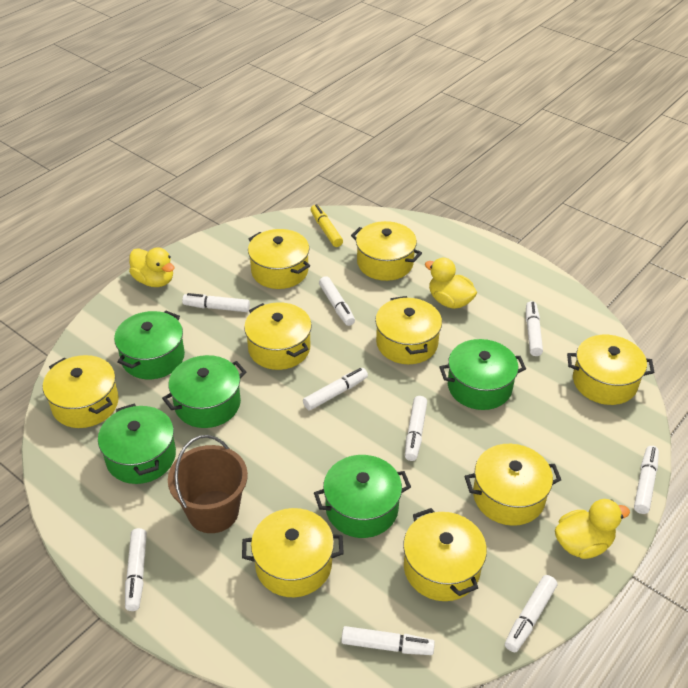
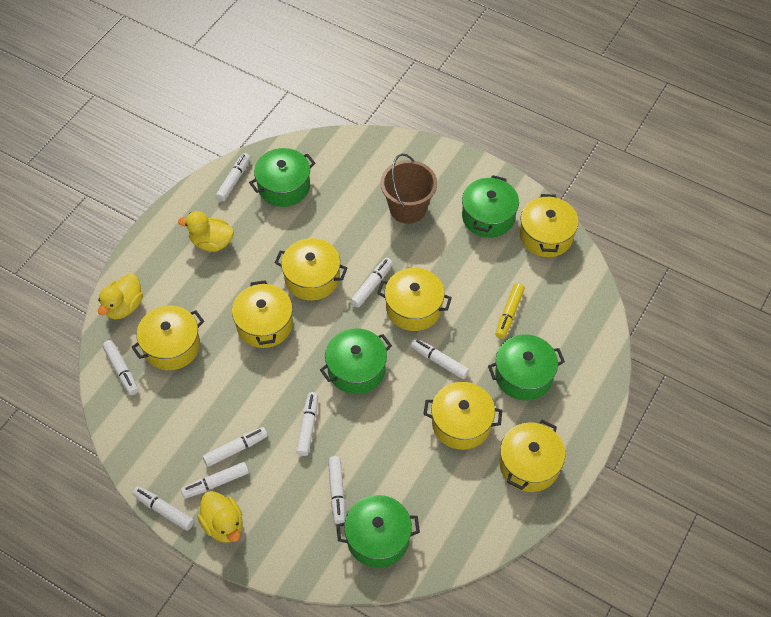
yellow pot: [43,355,119,428] [242,508,344,597] [244,302,312,370] [248,229,310,289] [351,221,422,281] [375,296,442,364] [403,508,487,601] [465,444,561,526] [567,335,655,405] = 9 -> [131,305,204,370] [232,280,293,348] [275,238,347,300] [377,268,452,331] [423,382,502,450] [499,420,565,492] [520,194,579,257] = 7

